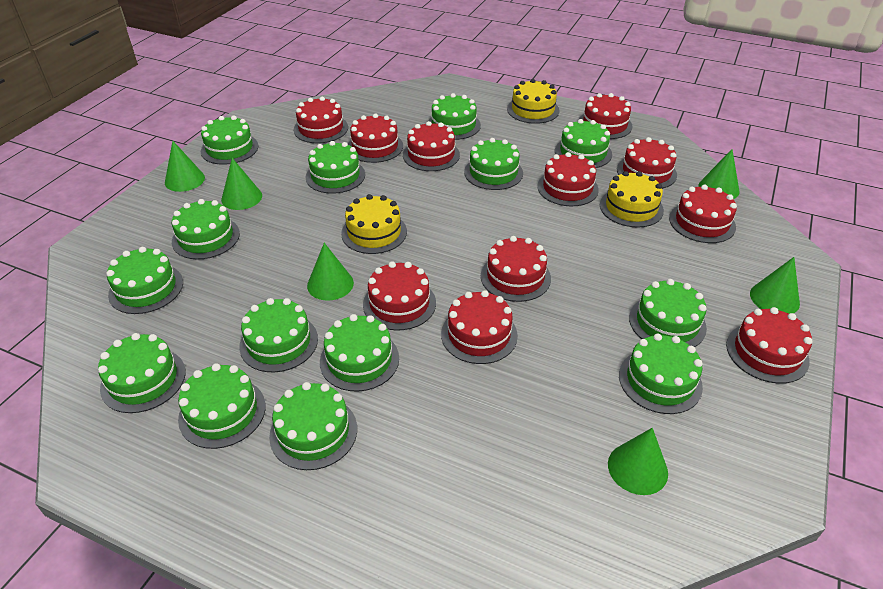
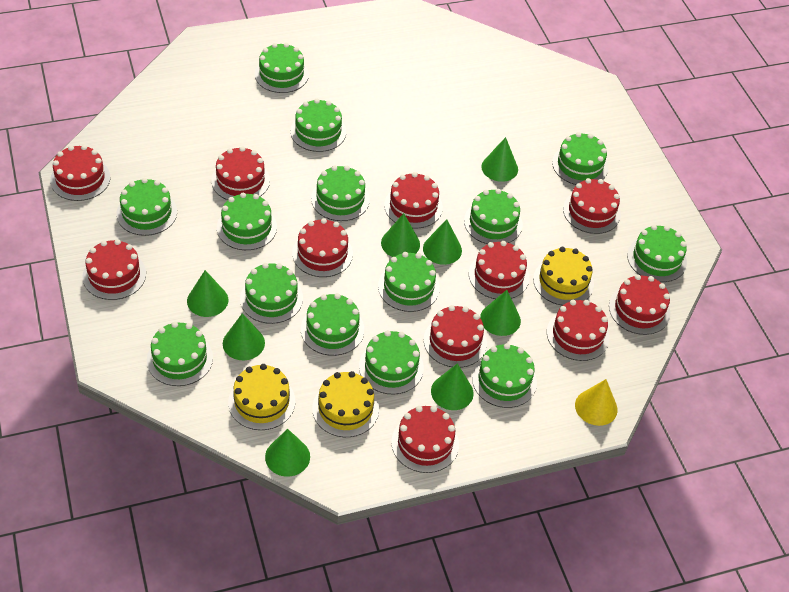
green cone: [165,141,205,192] [221,158,262,210] [307,243,354,301] [608,428,668,495] [698,149,740,199] [750,257,800,314] = 6 -> [187,270,228,317] [223,313,265,360] [265,429,310,477] [381,213,420,257] [423,219,462,265] [431,363,474,410] [480,290,521,336] [482,137,518,182] = 8
yellow cone: none = 0 -> [575,379,618,426] = 1

